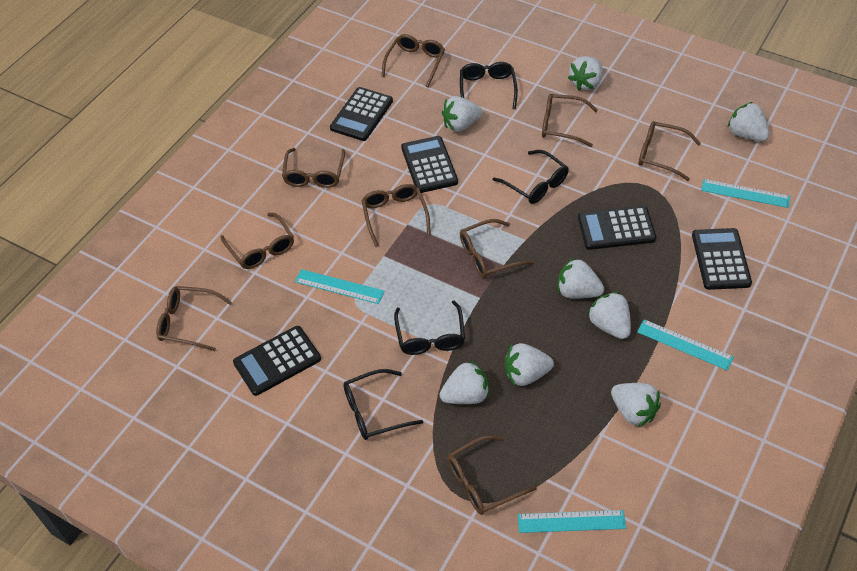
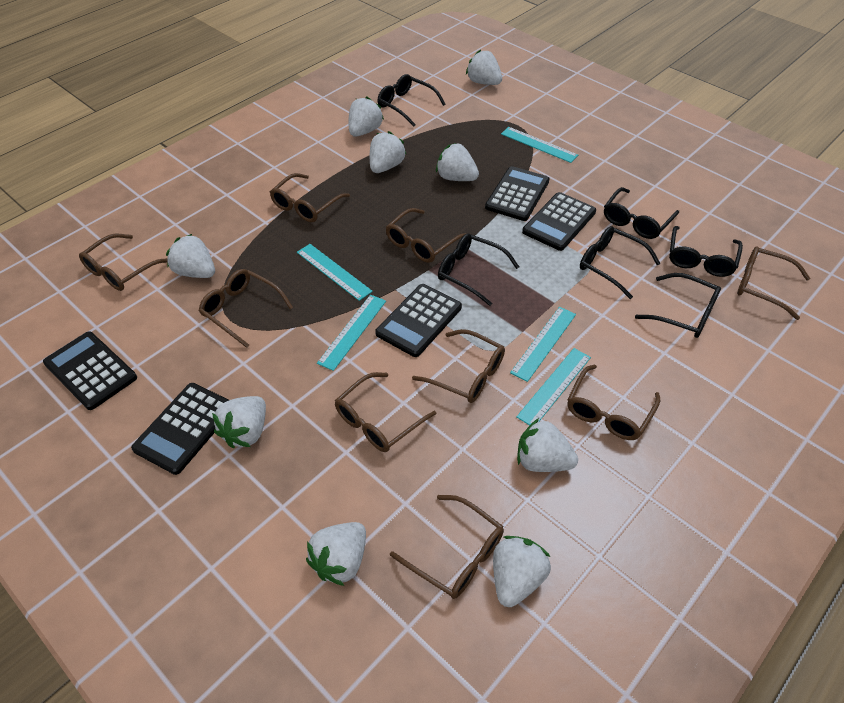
black glasses: [343,369,423,440] [394,301,465,355] [460,62,518,109] [493,150,569,204] = 4 -> [377,74,445,127] [438,233,519,306] [580,226,661,299] [604,187,679,239] [635,273,721,338] [669,226,743,277] = 6
turquoise ruler: [295,269,385,304] [518,510,626,533] [637,319,734,371] [701,179,790,208] = 4 -> [297,244,373,301] [317,295,386,371] [501,127,578,163] [510,307,576,382] [516,348,591,425] = 5
white strawberry: [440,360,490,404] [442,96,482,132] [505,343,554,386] [558,258,604,299] [568,56,603,91] [587,292,631,339] [611,383,661,427] [727,102,770,141] = 8 -> [166,234,215,278] [212,396,266,448] [306,522,366,586] [349,96,384,137] [370,131,406,173] [436,143,479,181] [466,50,502,85] [493,536,551,607] [517,418,578,472] = 9

